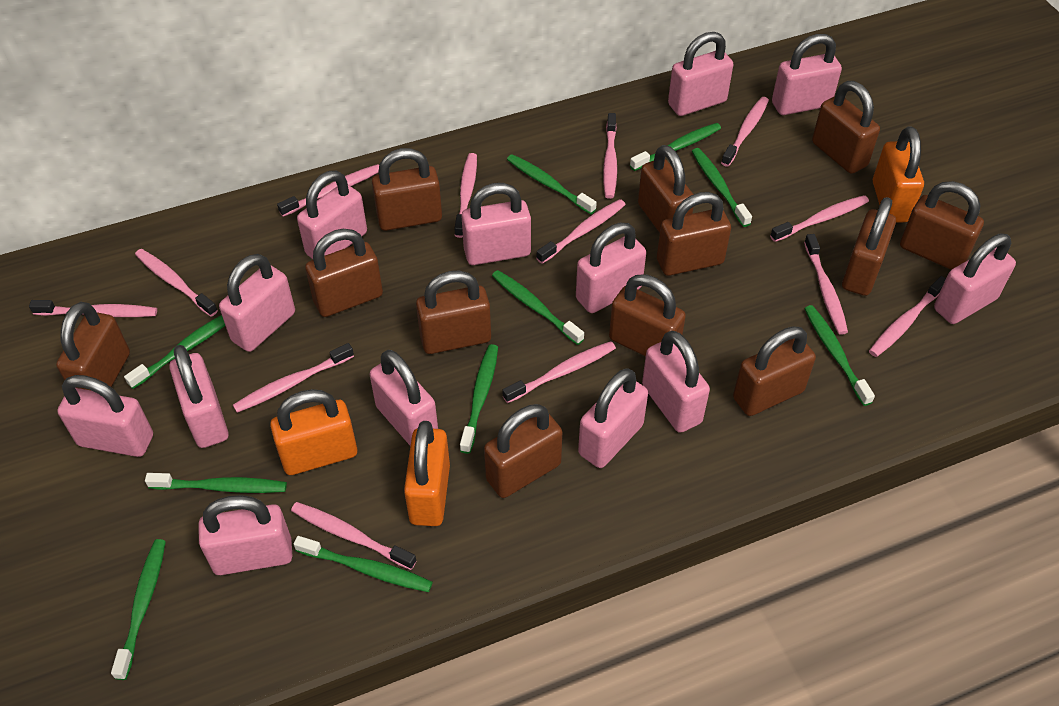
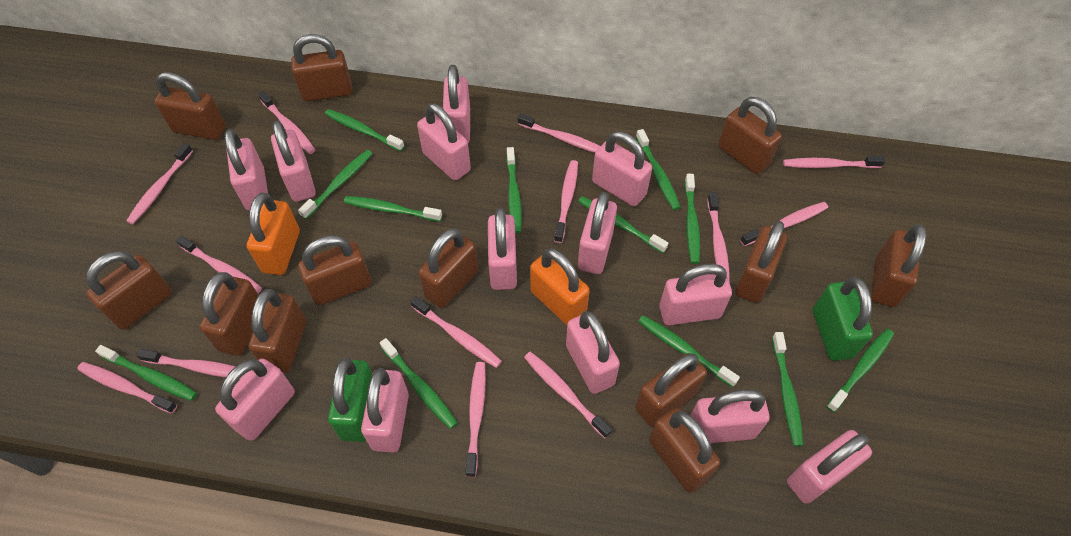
green padlock: none = 0 -> [328,358,372,442] [813,277,873,361] = 2
green toothbrush: [111,539,166,680] [124,315,225,389] [145,473,287,493] [294,536,433,592] [460,344,498,454] [492,270,584,345] [507,154,597,214] [630,123,721,171] [692,148,752,227] [804,305,875,406] = 10 -> [95,345,197,401] [298,150,373,219] [325,109,405,152] [344,196,442,222] [380,338,457,429] [506,147,522,234] [578,196,668,253] [636,129,681,210] [638,315,740,387] [684,174,700,264] [772,332,803,446] [826,329,894,412] = 12
orange padlock: [270,389,357,475] [404,421,450,526] [873,126,924,223] = 3 -> [247,193,300,275] [530,248,590,325] = 2

